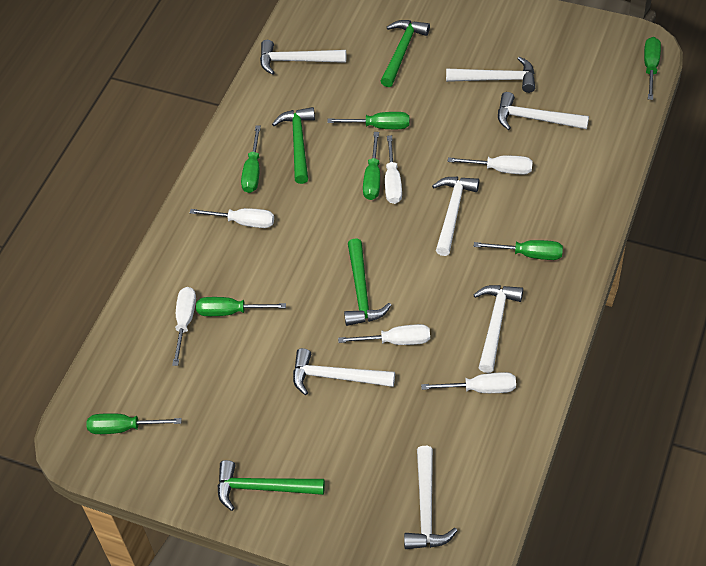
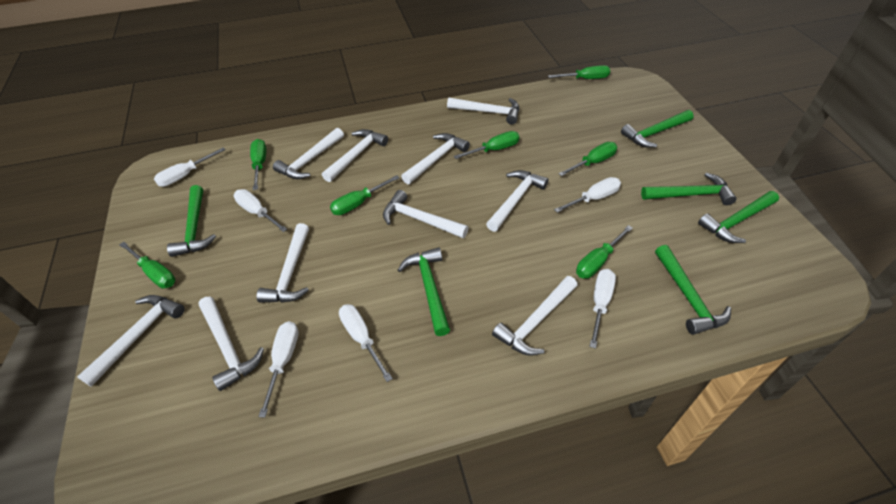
green hammer: [217,460,325,511] [272,107,315,184] [344,238,391,326] [381,20,430,87] = 4 -> [167,185,216,257] [398,247,450,336] [621,110,694,148] [641,173,737,205] [655,245,731,335] [698,191,779,243] = 6
white hammer: [260,40,346,75] [293,348,395,395] [404,446,458,549] [432,177,479,256] [446,56,535,93] [473,285,523,373] [498,92,589,130] = 7 -> [77,295,185,387] [198,297,264,391] [256,223,309,303] [273,128,344,179] [322,129,388,182] [383,190,469,238] [401,133,470,184] [447,98,519,124] [486,170,548,232] [492,276,578,356] = 10

